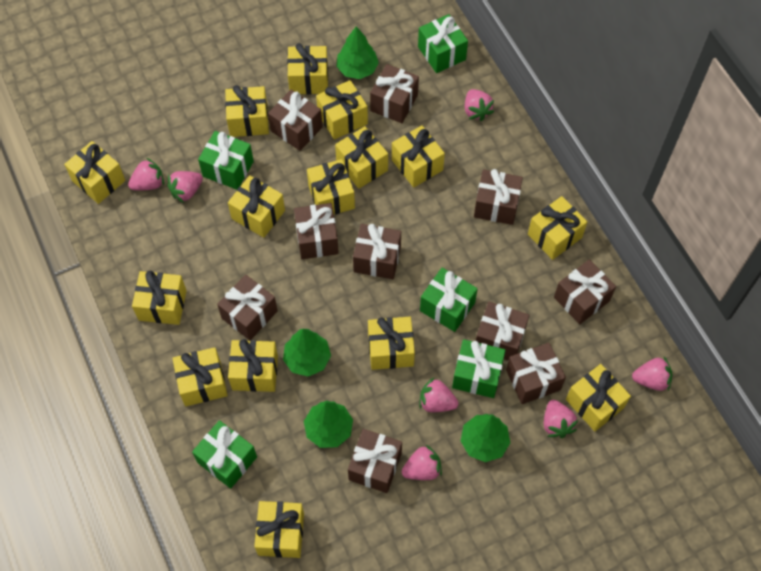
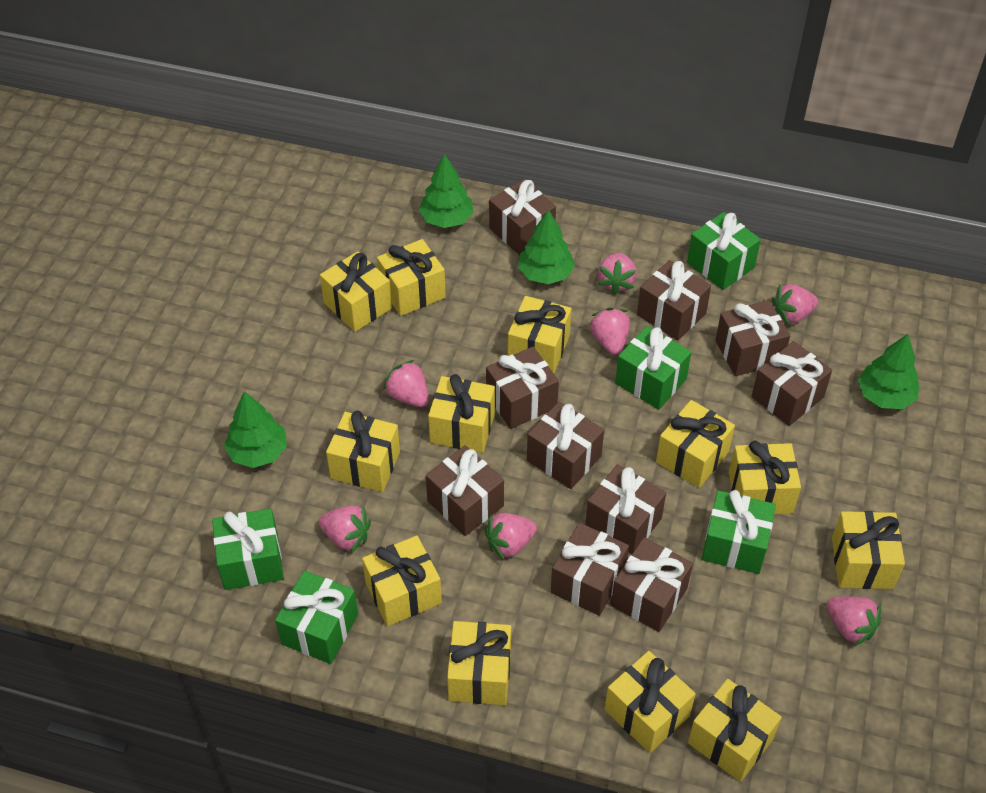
yellow gift: [64,141,125,204] [132,271,187,325] [172,347,228,406] [225,85,269,137] [228,175,285,238] [228,339,278,392] [254,501,304,558] [287,43,328,94] [307,159,355,215] [316,80,368,140] [335,126,388,189] [368,317,415,370] [392,125,445,188] [528,196,587,260] [566,364,631,431] = 15 -> [320,251,392,332] [326,411,400,492] [362,536,442,626] [377,239,446,316] [428,374,495,453] [447,621,511,705] [508,296,571,373] [605,651,696,753] [656,400,735,488] [688,679,782,782] [729,440,801,514] [832,511,905,589] = 12

